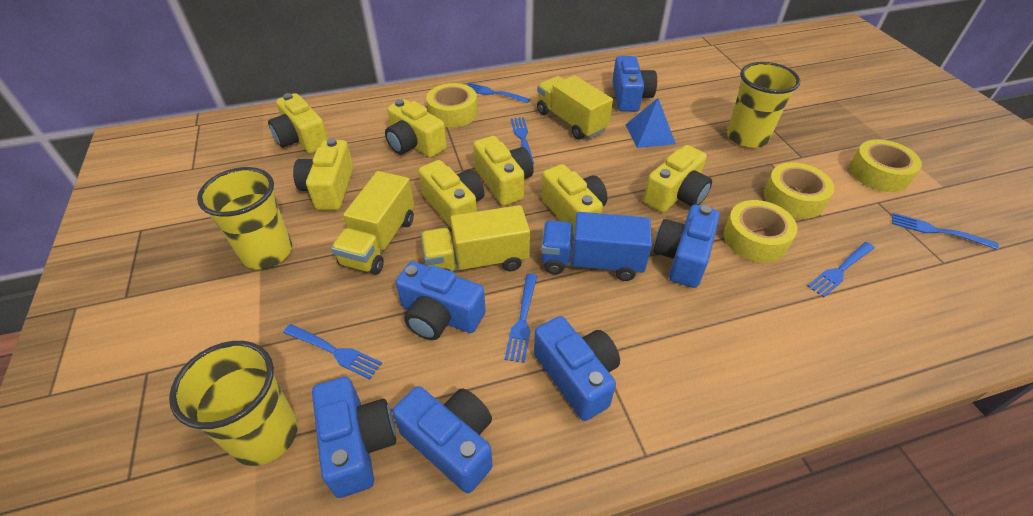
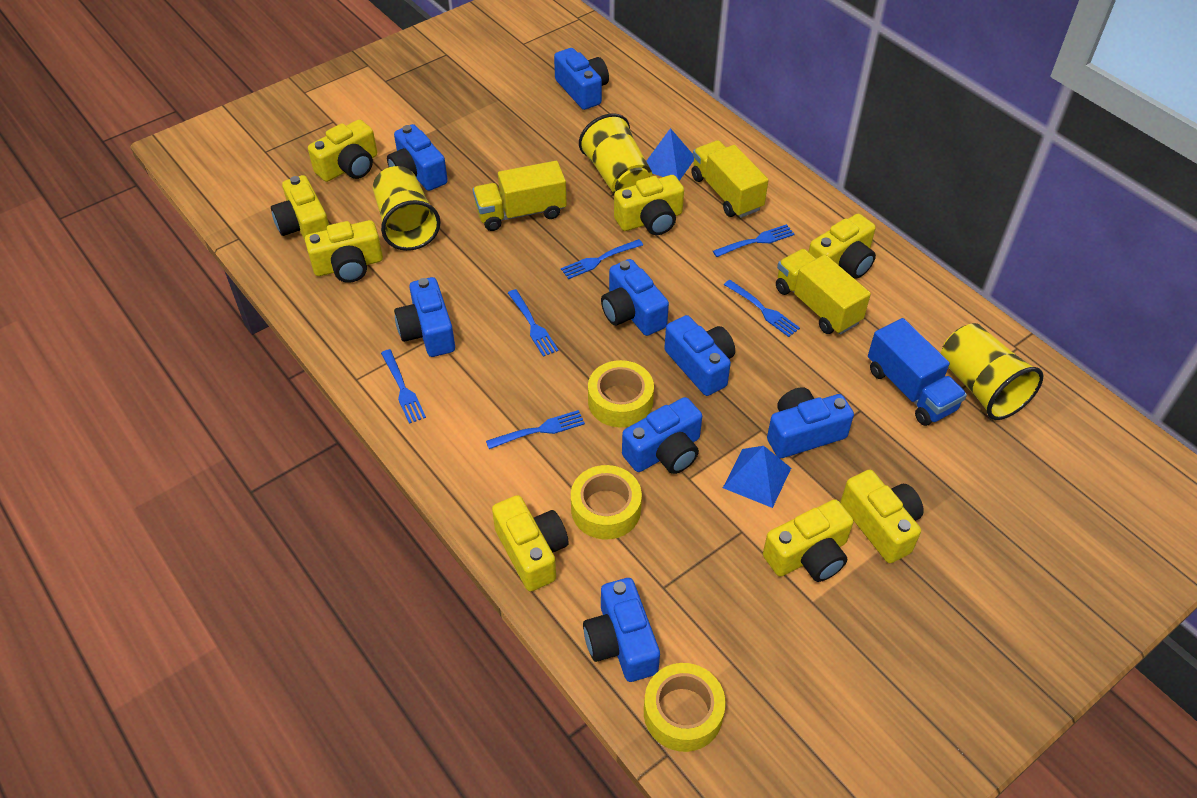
blue camera: [312,377,396,498] [392,386,493,493] [396,261,486,340] [534,316,620,421] [612,56,657,112] [653,204,720,288] = 6 -> [387,124,448,191] [394,277,455,357] [554,48,609,110] [583,578,660,682] [601,259,669,336] [622,397,702,474] [664,315,735,396] [767,387,854,458] = 8
blue pyramid: [626,98,676,148] = 1 -> [646,128,694,181] [723,446,791,508] = 2
yellow camera: [268,93,328,154] [293,138,354,210] [385,99,447,158] [418,160,485,229] [473,136,534,206] [541,164,608,235] [643,145,712,212] = 7 -> [271,175,329,240] [305,220,383,283] [308,119,377,182] [492,495,569,592] [614,175,684,235] [763,499,853,582] [809,214,876,279] [841,470,924,563] = 8
yellow tape: [426,83,478,128] [723,200,798,262] [764,162,834,219] [849,139,922,192] = 4 -> [571,465,642,539] [588,360,654,428] [644,663,726,752] = 3

